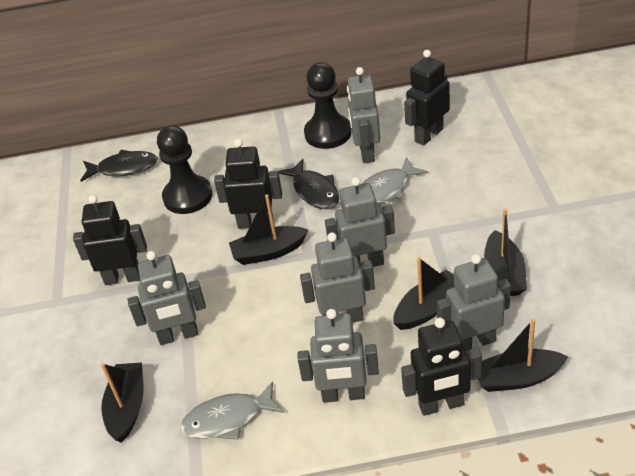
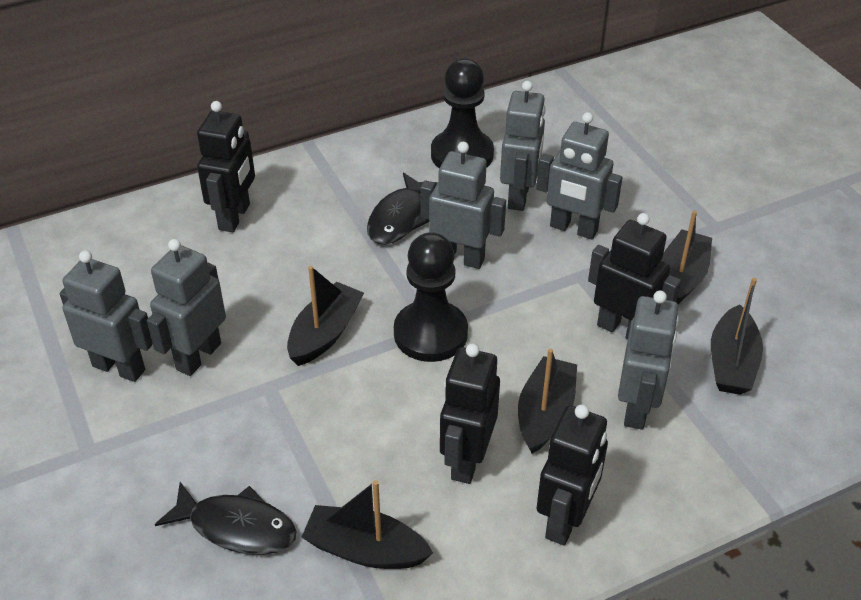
grey fish: [181,381,284,440] [361,157,428,203] = 2 -> none = 0

